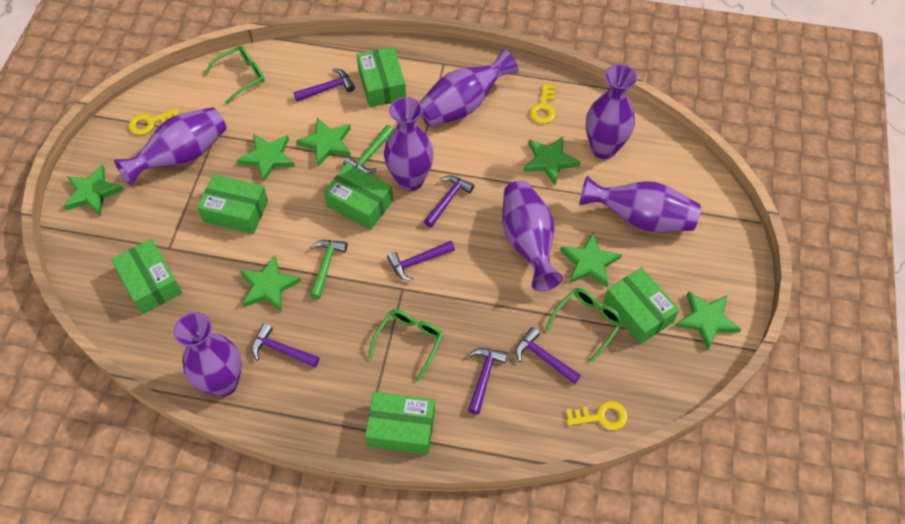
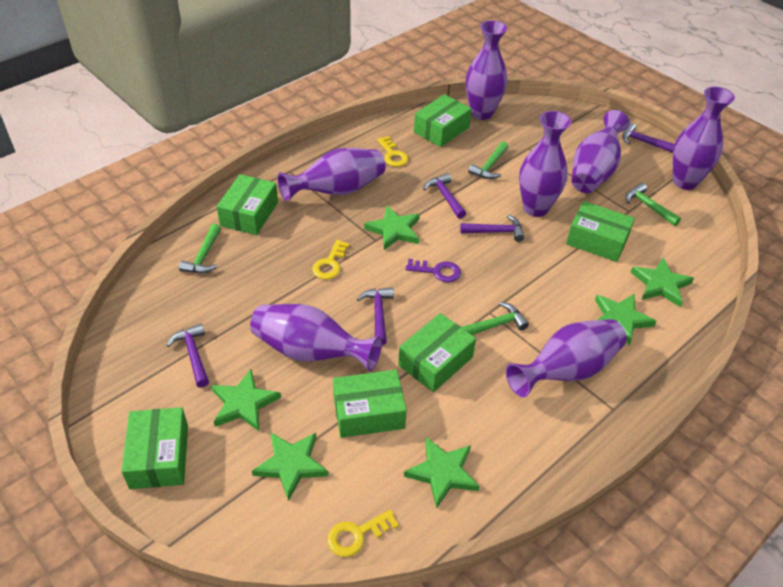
green glasses: [204,46,265,104] [368,309,443,382] [545,288,623,363] = 3 -> none = 0
green hammer: [310,240,347,299] [343,125,394,174] = 2 -> [179,224,221,273] [461,302,529,335] [468,141,508,179] [625,183,681,226] = 4
green star: [64,164,124,216] [237,133,295,182] [240,255,301,312] [296,117,351,167] [523,136,581,186] [560,233,622,287] [675,292,741,350] = 7 -> [211,369,281,431] [252,432,329,501] [364,206,420,250] [404,437,480,509] [595,294,657,345] [631,258,694,307] = 6
purple hammer: [252,323,320,367] [294,68,355,102] [387,241,455,281] [424,175,474,227] [468,348,508,415] [516,327,581,384] = 6 -> [166,324,209,388] [357,287,394,345] [423,173,466,219] [460,215,525,242] [622,123,675,153] = 5
purple key: none = 0 -> [406,259,461,283] = 1

